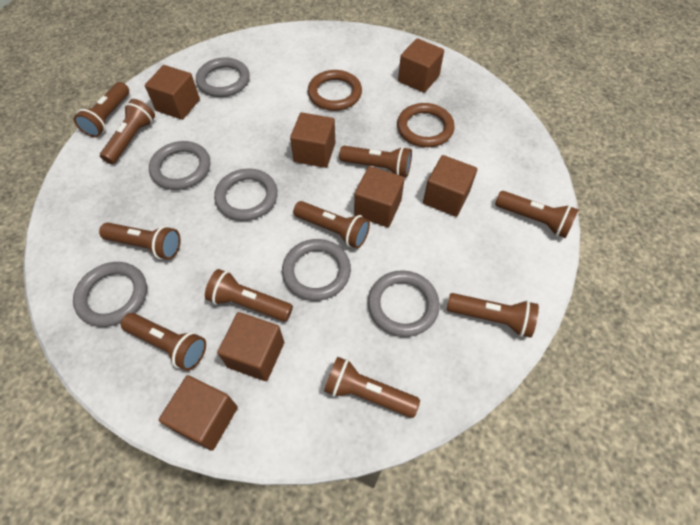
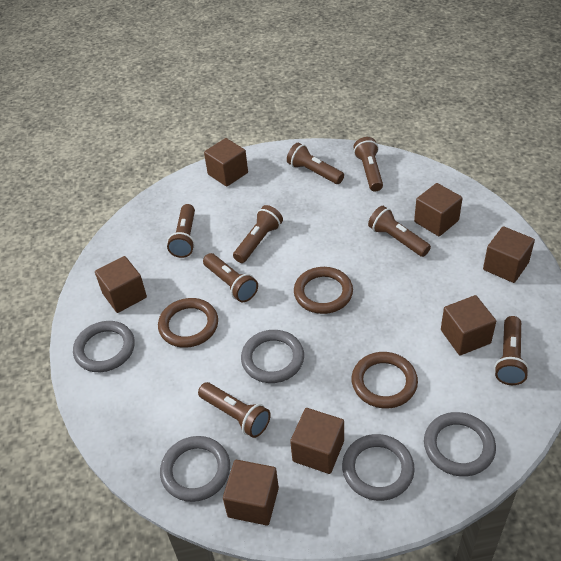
brown flashlight: [74,82,129,137] [99,222,181,260] [100,99,155,164] [121,313,206,371] [205,269,293,322] [293,201,370,249] [324,357,420,418] [339,146,412,178] [447,293,539,338] [495,191,579,238] = 10 -> [167,204,195,258] [198,382,271,438] [203,253,258,302] [233,205,283,263] [287,143,344,184] [353,137,383,192] [368,206,431,257] [494,316,529,385] = 8
brown ring: [308,70,362,111] [397,103,455,147] = 2 -> [158,298,218,348] [294,267,353,314] [352,352,418,409] = 3
grey ring: [73,262,147,327] [149,141,210,190] [196,58,250,97] [214,168,278,221] [282,239,351,301] [368,270,440,337] = 6 -> [73,321,135,372] [160,436,230,502] [241,330,304,383] [342,434,415,501] [424,412,496,476] = 5

